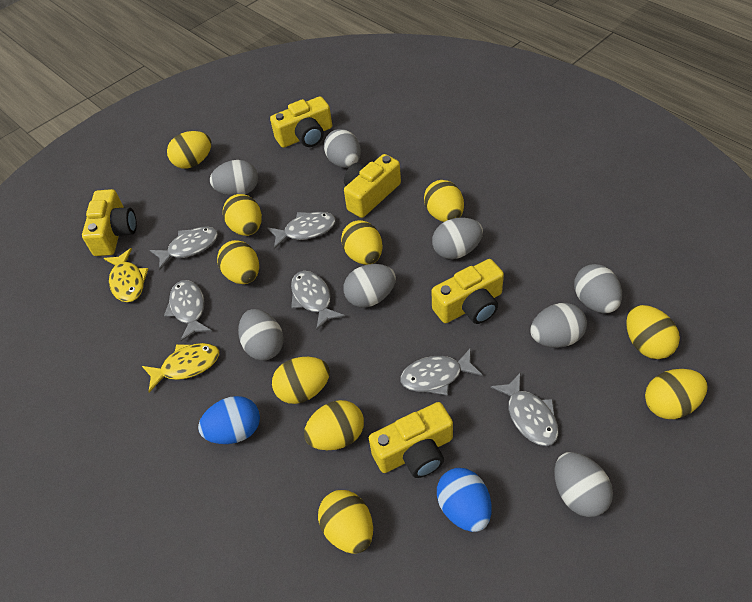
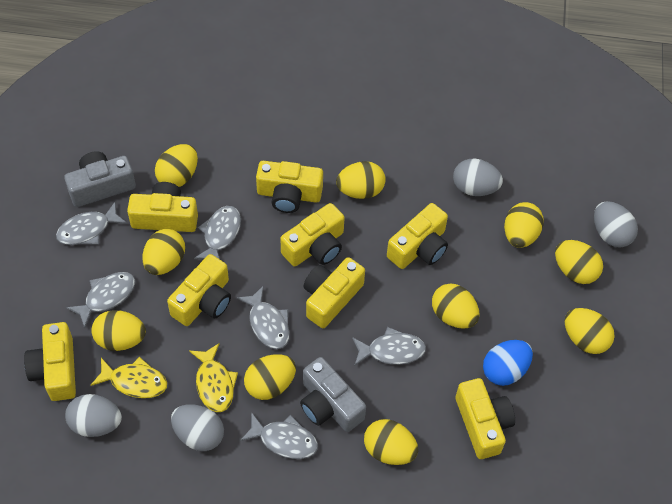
blue egg: [198,396,260,444] [437,468,491,532] = 2 -> [483,340,533,386] = 1
grey camera: none = 0 -> [64,151,136,207] [300,357,366,432] = 2
grey egg: [210,160,258,196] [238,309,284,361] [324,129,361,168] [343,264,396,308] [432,218,483,259] [530,303,587,348] [554,452,613,517] [574,264,622,313] = 8 -> [65,394,122,437] [171,404,224,451] [453,159,503,196] [594,201,638,248] = 4
yellow camera: [82,189,137,256] [270,96,332,148] [344,154,401,218] [369,402,453,478] [431,259,504,324] = 5 -> [24,322,76,401] [127,182,198,232] [167,254,231,326] [256,161,323,213] [280,203,345,266] [303,257,365,328] [387,203,448,269] [455,378,515,459] = 8

